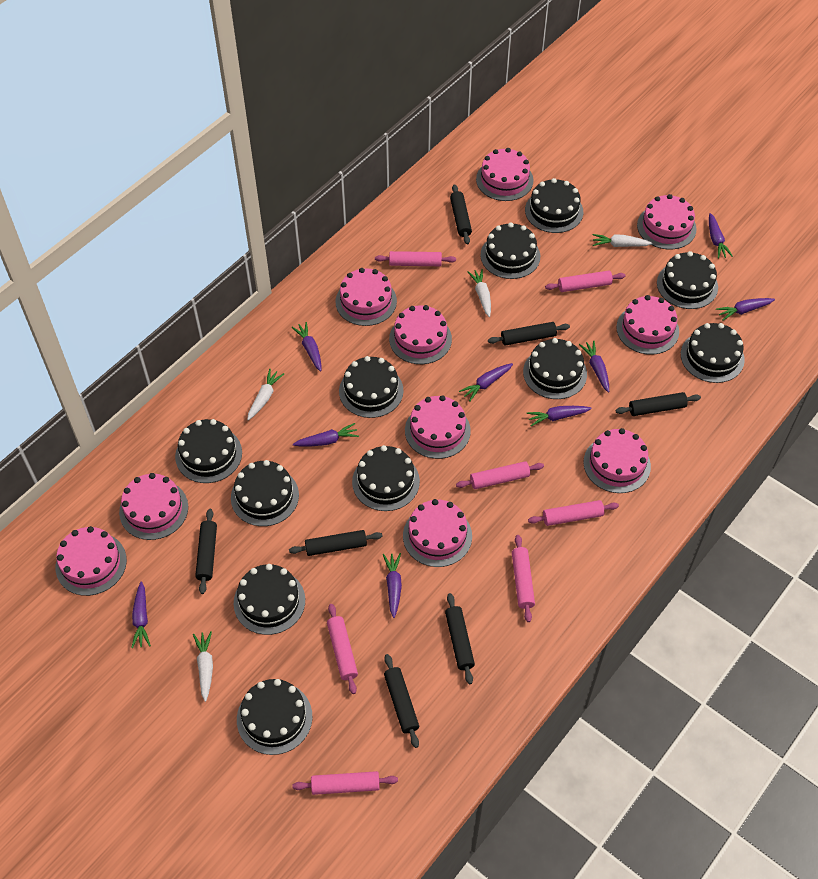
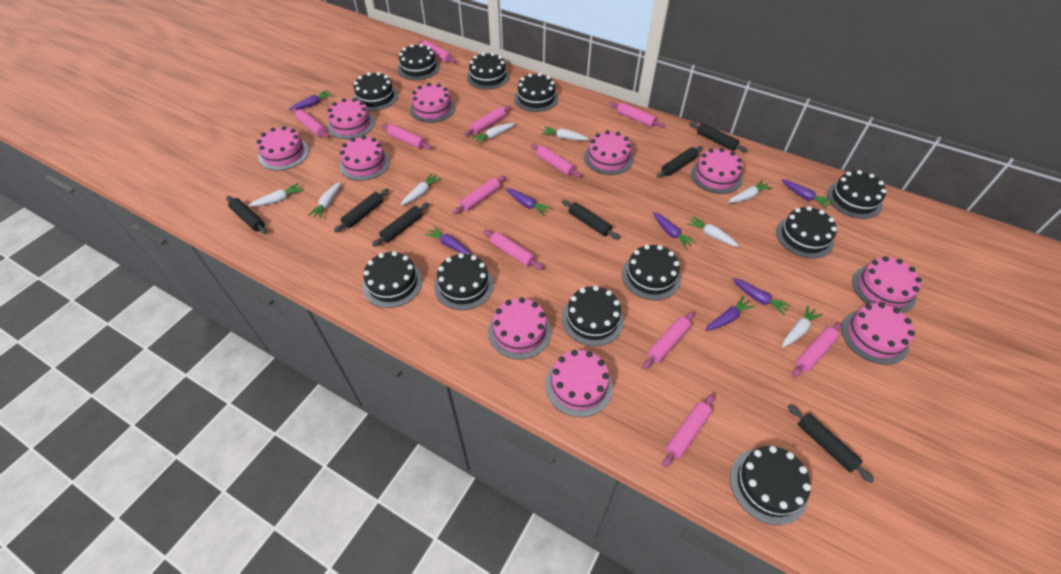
pink rolling pin: [292,771,398,795] [327,604,358,694] [375,251,456,266] [456,461,544,489] [512,535,535,622] [528,500,619,526] [545,271,625,292] = 7 -> [293,108,329,138] [381,124,432,149] [418,40,456,63] [453,176,506,214] [464,106,511,136] [483,230,543,270] [531,144,581,178] [610,102,665,128] [643,311,695,369] [662,394,715,467] [792,323,842,377] = 11
purple carrot: [131,581,151,648] [292,322,321,371] [293,423,359,446] [383,553,402,618] [459,363,513,402] [526,406,592,426] [579,340,609,392] [709,213,733,259] [716,298,775,321] = 9 -> [288,90,333,110] [424,226,471,255] [506,188,551,216] [653,212,696,249] [705,296,755,331] [732,278,791,316] [781,179,833,209] = 7
white carrot: [193,631,213,702] [247,369,284,420] [468,269,491,317] [593,234,653,247] = 4 -> [249,183,303,207] [308,181,341,219] [400,173,441,205] [472,123,515,144] [541,127,589,141] [686,216,739,247] [728,180,772,203] [782,305,822,347] = 8

